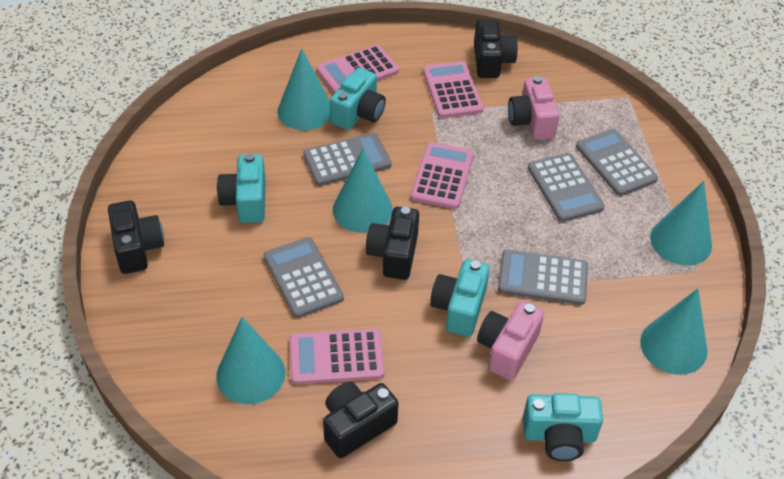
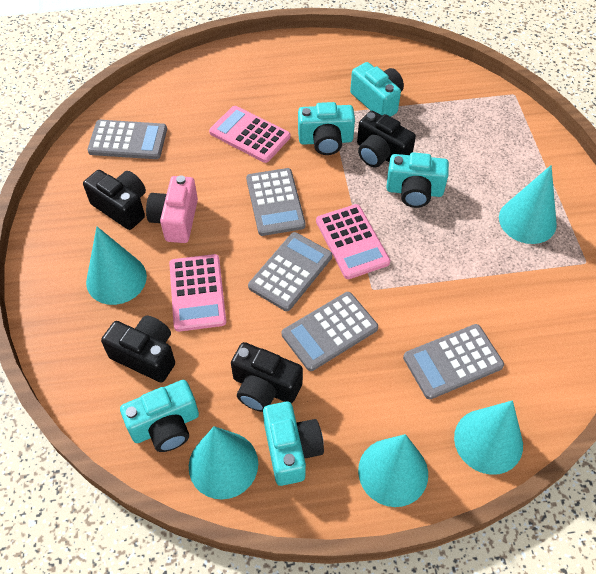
pink calculator: [289,329,385,384] [317,45,399,93] [411,142,474,209] [423,61,483,118] = 4 -> [169,254,226,332] [209,106,290,163] [316,204,390,279] = 3
pink camera: [477,301,544,380] [508,76,560,140] = 2 -> [146,175,198,243] = 1
turquoise camera: [217,153,266,223] [330,68,386,130] [430,260,490,337] [523,393,603,461] = 4 -> [120,380,199,452] [263,402,324,486] [298,102,355,155] [350,62,404,117] [386,152,449,208] = 5

